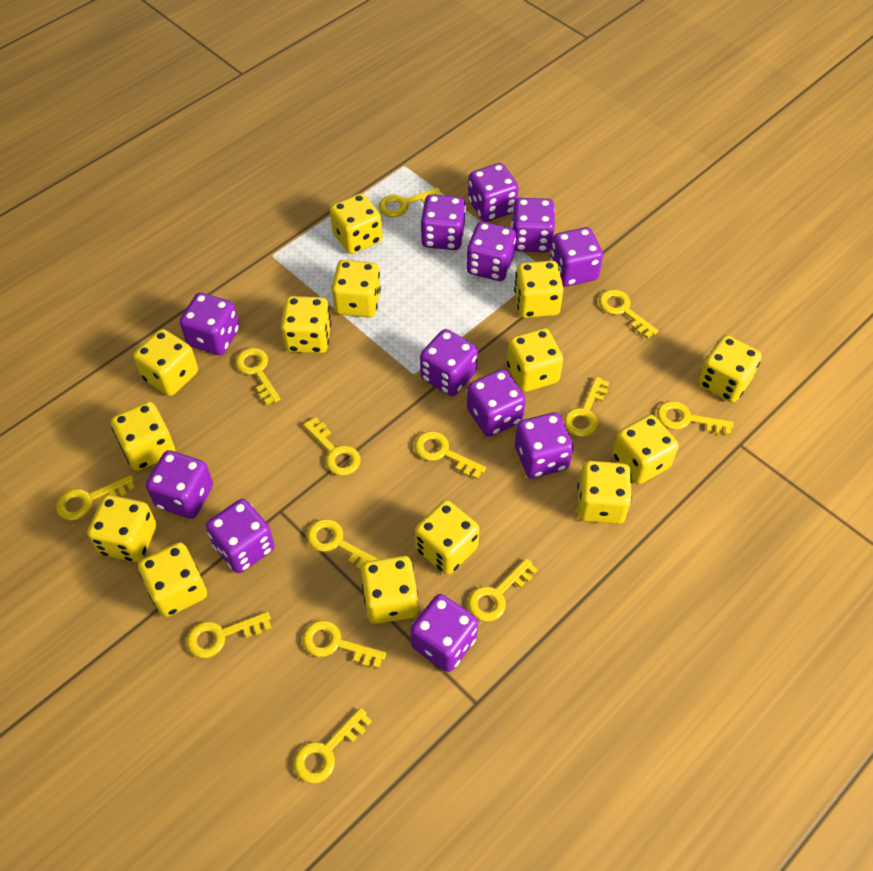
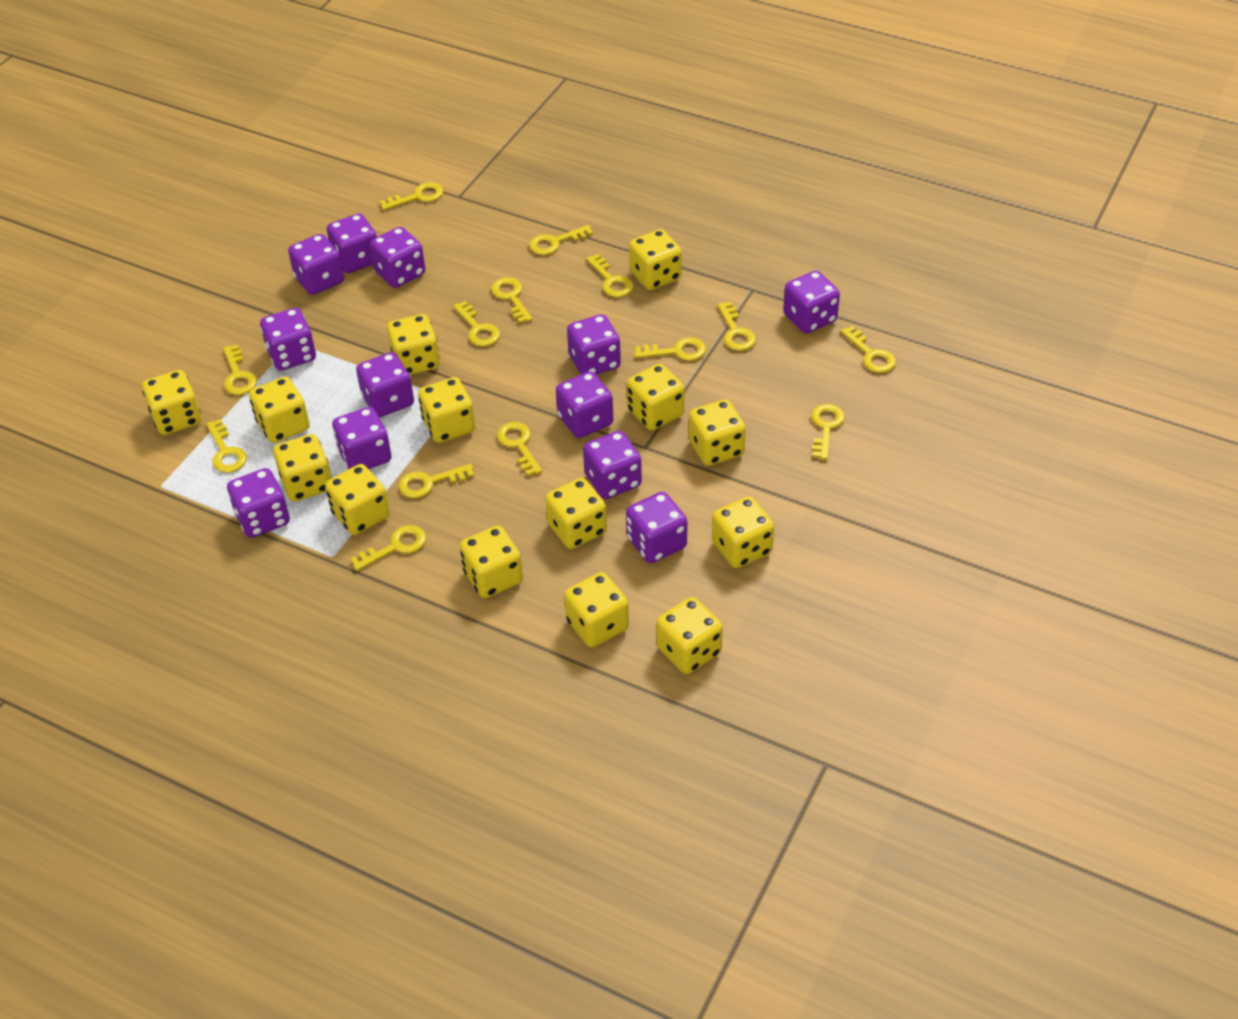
yellow key: [56,475,135,521] [186,612,272,658] [235,348,281,405] [294,708,372,784] [302,620,386,668] [303,417,361,476] [307,519,379,570] [379,187,441,217] [415,431,486,479] [468,558,538,622] [564,377,609,437] [599,289,658,339] [657,401,734,435] = 13 -> [206,419,247,473] [223,345,257,395] [350,525,426,571] [380,182,443,210] [398,464,474,498] [453,301,500,347] [491,278,533,324] [497,422,542,476] [529,225,593,255] [586,254,634,298] [634,337,706,361] [717,302,756,351] [811,404,845,460] [841,326,896,373] = 14

